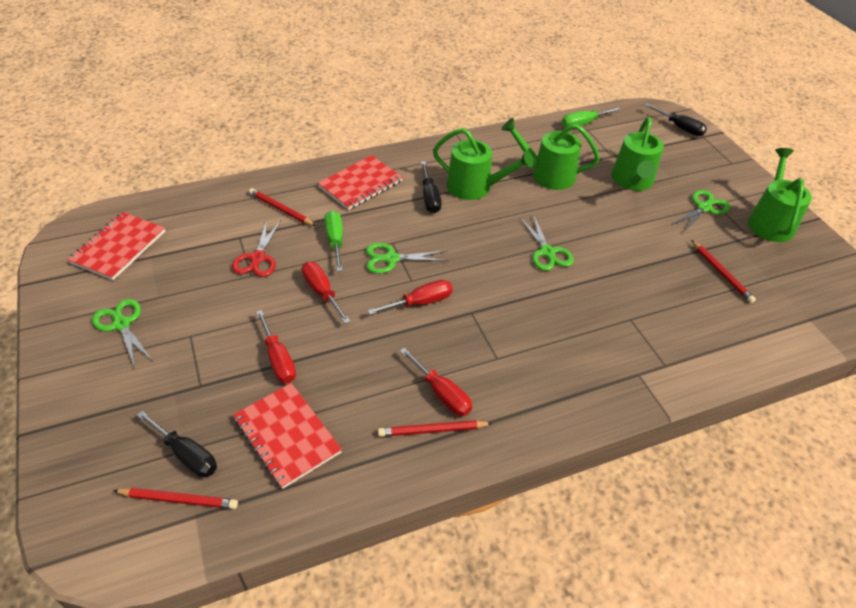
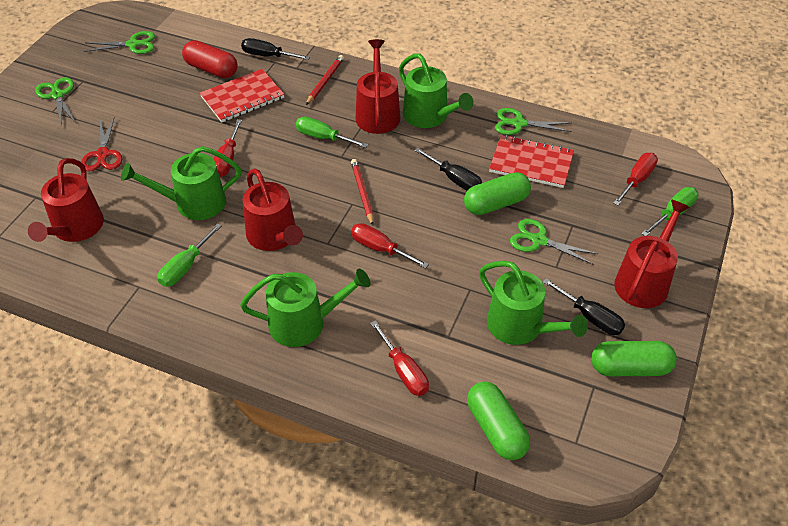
green capsule: none = 0 -> [464,172,531,215] [467,382,530,460] [591,341,677,376] = 3
green screwdriver: [325,211,343,272] [562,107,621,128] = 2 -> [157,224,222,287] [296,117,368,148] [641,187,699,236] = 3
red capsule: none = 0 -> [182,40,238,78] = 1
red notebook: [67,212,165,280] [233,383,342,489] [318,155,403,210] = 3 -> [200,69,284,123] [489,135,574,188] = 2
red pencil: [113,488,238,509] [249,188,316,226] [378,420,493,437] [691,240,756,303] = 4 -> [306,55,344,105] [351,159,374,225] = 2
red watering can: none = 0 -> [28,158,104,242] [243,168,303,251] [356,39,400,134] [614,200,690,308] = 4

